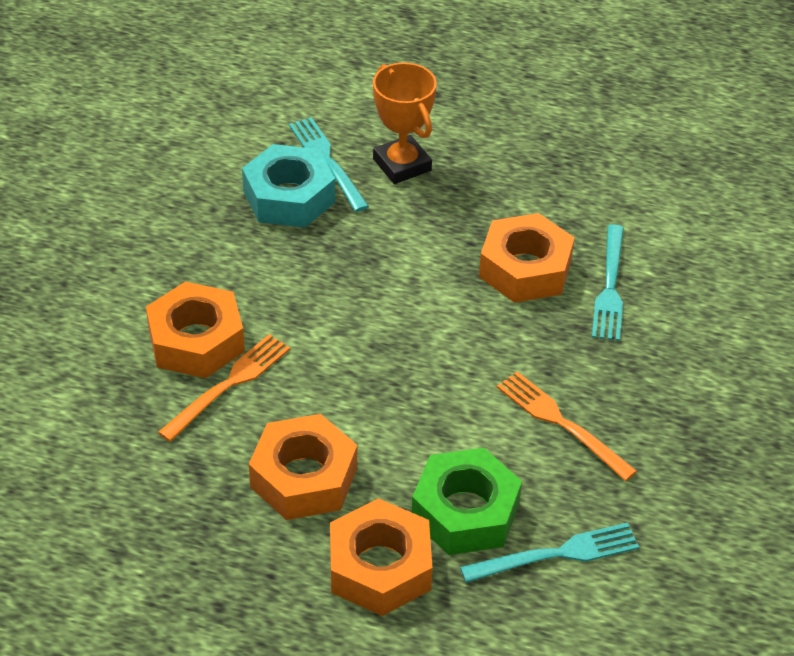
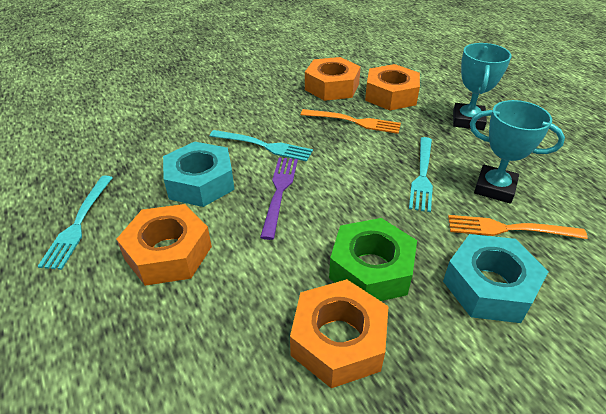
orange trophy: [373,62,437,184] = 1 -> none = 0
purple fork: none = 0 -> [260,158,298,240] = 1
turquoise nut: [242,144,335,227] = 1 -> [163,142,235,207] [443,234,549,323] = 2
turquoise trophy: none = 0 -> [453,43,512,130] [470,100,565,204] = 2

